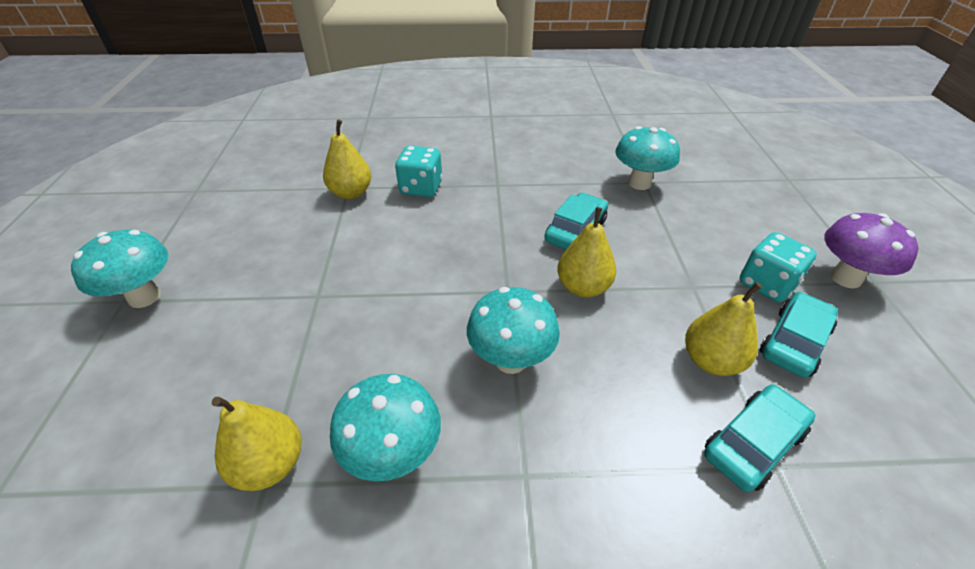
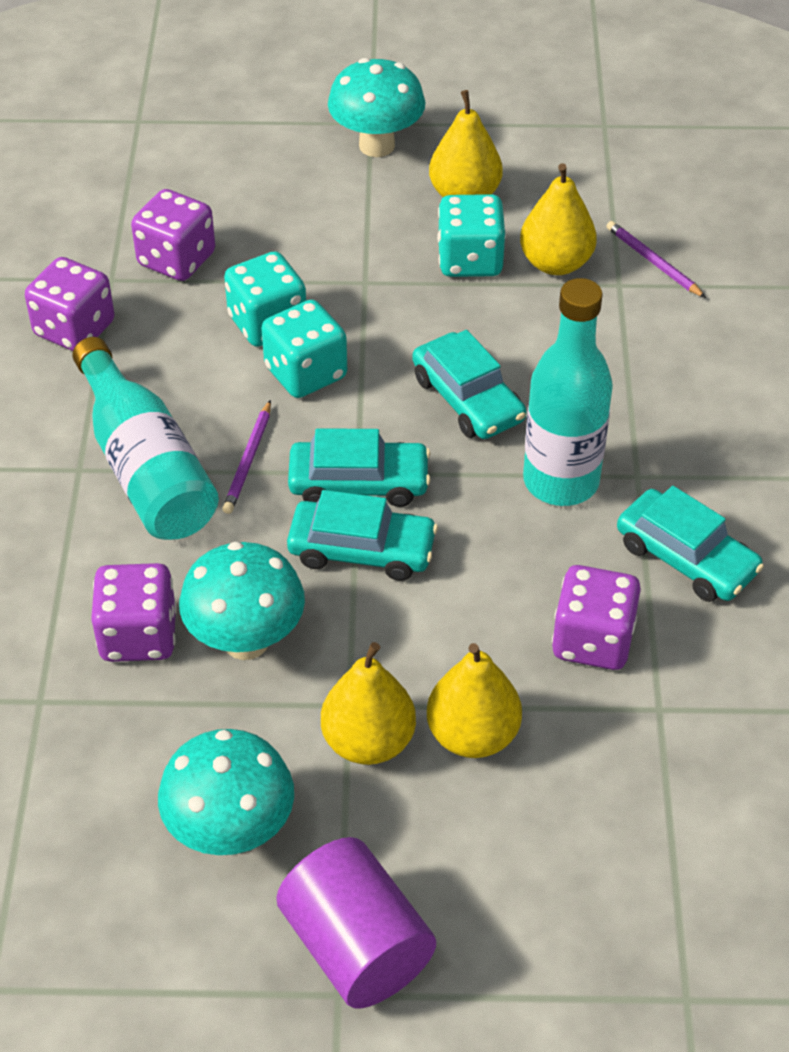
purple cylinder: none = 0 -> [276,837,436,1008] = 1
purple dice: none = 0 -> [25,257,115,351] [91,563,177,662] [131,189,215,281] [552,565,641,670] = 4
purple mushroom: [824,213,919,288] = 1 -> none = 0
purple pencil: none = 0 -> [222,400,271,514] [606,221,706,298] = 2
turquoise bottle: none = 0 -> [72,337,219,540] [523,278,613,506] = 2
turquoise car: [544,193,608,250] [704,384,816,492] [759,292,838,378] = 3 -> [287,490,438,581] [288,428,431,507] [412,330,526,439] [617,486,764,602] = 4
turquoise dice: [395,146,442,197] [740,232,817,302] = 2 -> [224,251,306,347] [262,300,347,398] [437,194,506,277] = 3
turquoise mushroom: [71,229,168,308] [330,374,441,481] [467,287,560,374] [615,126,680,190] = 4 -> [158,729,294,855] [179,542,305,660] [328,58,425,157] = 3

